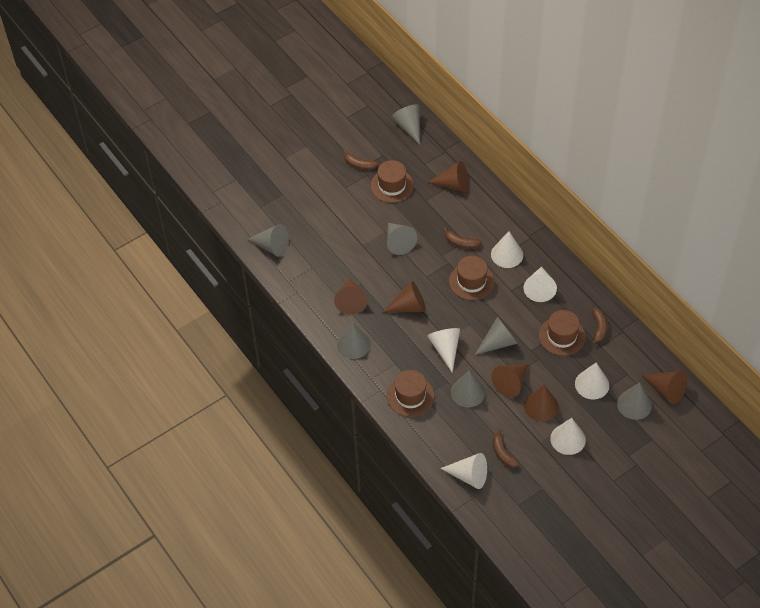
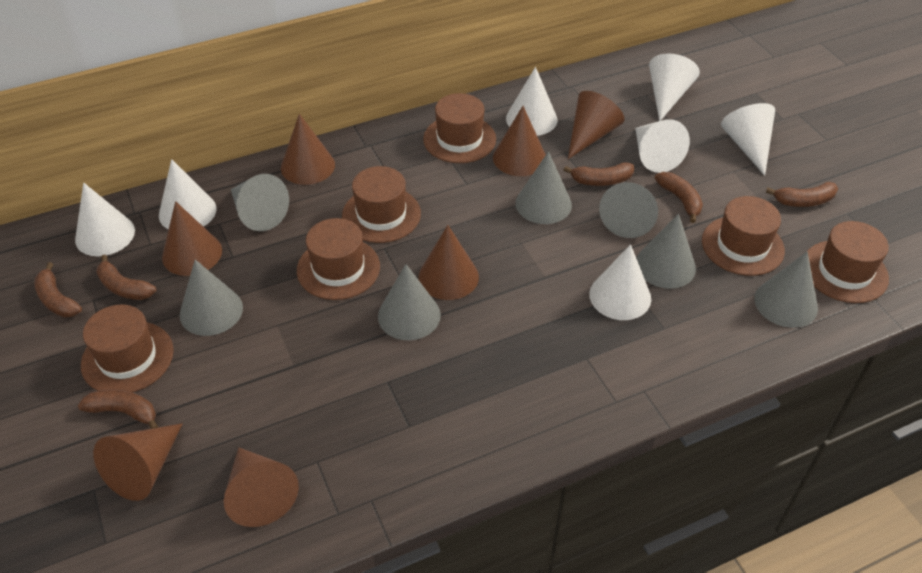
brown banana: [343,150,379,170] [444,227,482,249] [493,428,519,468] [592,308,608,345] = 4 -> [34,262,82,317] [78,389,158,429] [96,255,156,300] [564,162,634,186] [654,172,703,223] [766,182,838,207] = 6
brown cone: [334,279,368,314] [383,281,426,312] [427,161,469,192] [492,364,529,397] [524,385,559,422] [642,371,687,404] = 6 -> [93,423,183,501] [162,201,222,276] [224,447,299,527] [281,114,335,185] [418,225,479,300] [493,106,546,176] [568,91,625,159] = 7
brown hat: [370,160,414,203] [387,370,435,417] [449,256,494,300] [539,310,586,356] = 4 -> [81,304,174,393] [297,218,380,300] [342,166,421,243] [423,93,496,163] [702,196,785,276] [807,221,889,303] = 6
white cone: [427,328,460,372] [440,453,487,489] [491,231,523,268] [523,267,557,302] [550,418,586,455] [575,363,609,400] = 6 -> [75,183,135,256] [159,159,217,229] [506,67,557,136] [589,244,651,320] [635,119,690,173] [649,54,700,121] [721,103,775,176] = 7

